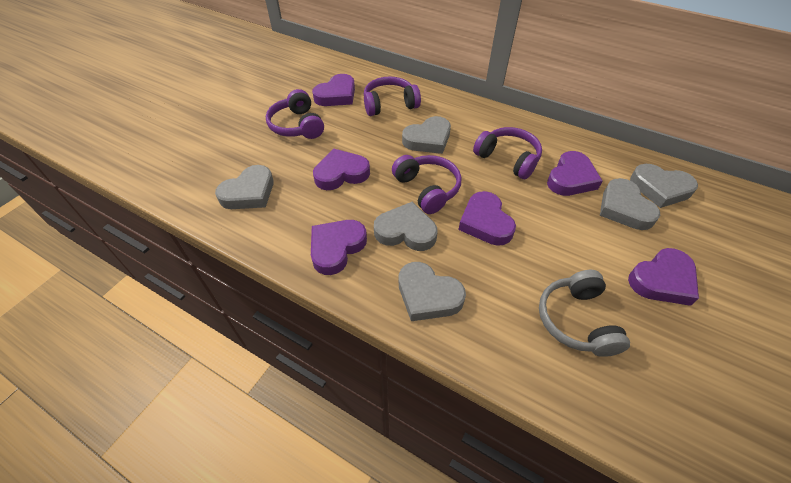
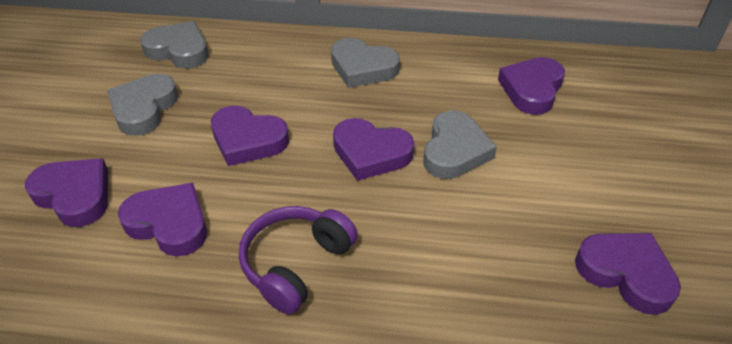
grey headphones: [539,270,630,357] = 1 -> none = 0
grey heart: [215,165,274,209] [374,202,438,251] [399,262,466,321] [402,116,451,154] [600,178,660,230] [630,164,698,208] = 6 -> [107,74,178,136] [140,21,208,68] [331,38,400,88] [423,110,497,179] = 4
purple headphones: [266,89,324,139] [364,77,421,116] [392,155,461,214] [473,127,542,180] = 4 -> [239,206,358,315] = 1

